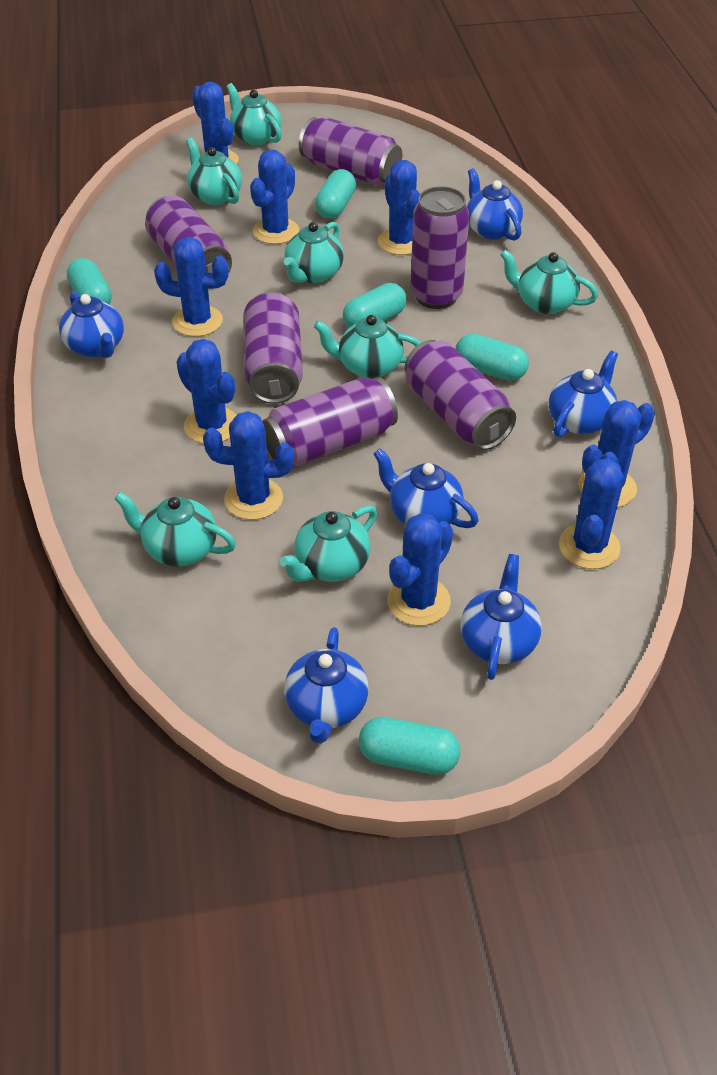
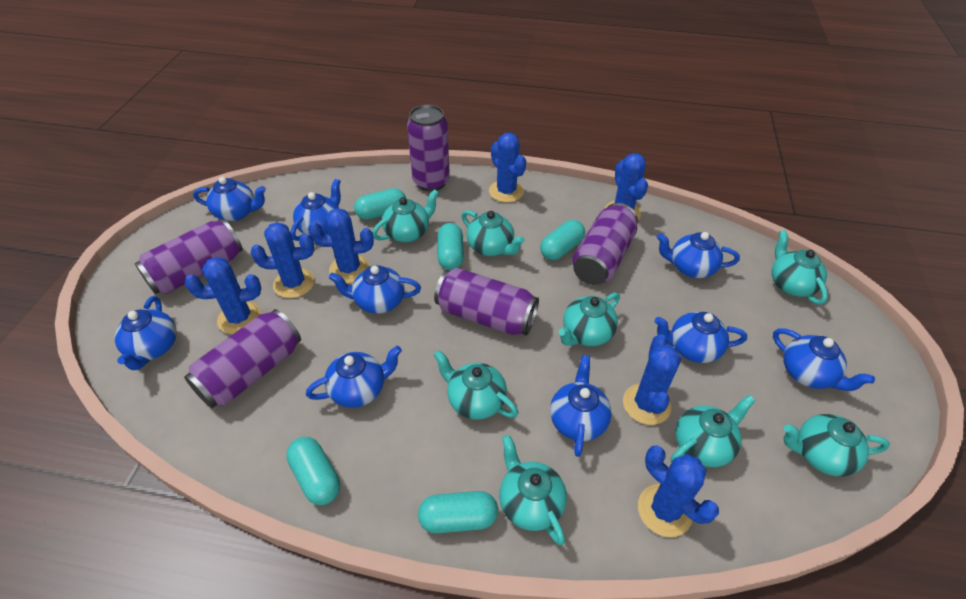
blue cactus: [154,237,229,337] [176,339,236,444] [192,82,239,165] [203,411,294,520] [250,150,299,244] [378,160,420,255] [387,513,453,626] [559,452,624,569] [578,400,655,507] = 9 -> [185,257,262,335] [251,222,315,298] [308,208,374,283] [489,133,526,203] [605,153,648,220] [623,334,681,425] [638,445,719,537] = 7
blue teapot: [59,291,124,358] [284,627,369,744] [373,448,479,528] [460,554,542,680] [467,168,523,241] [549,351,618,437] = 6 -> [114,296,177,370] [193,177,266,221] [290,179,341,241] [306,346,402,408] [329,265,421,314] [550,355,612,457] [655,312,747,363] [657,232,740,278] [773,328,875,391] = 9
purple can: [145,196,232,273] [243,292,303,404] [262,377,398,468] [299,117,402,186] [405,340,516,450] [410,186,469,309] = 6 -> [135,219,243,294] [184,309,301,408] [407,105,450,192] [434,268,539,336] [572,203,638,285] = 5
turquoise teapot: [114,492,236,566] [186,138,242,205] [227,83,282,146] [280,505,377,582] [284,222,344,283] [314,315,421,379] [500,249,598,314] = 7 -> [373,189,439,242] [434,350,518,420] [462,210,525,256] [499,435,567,545] [559,292,620,346] [671,395,756,467] [772,230,828,305] [783,414,890,477] = 8

